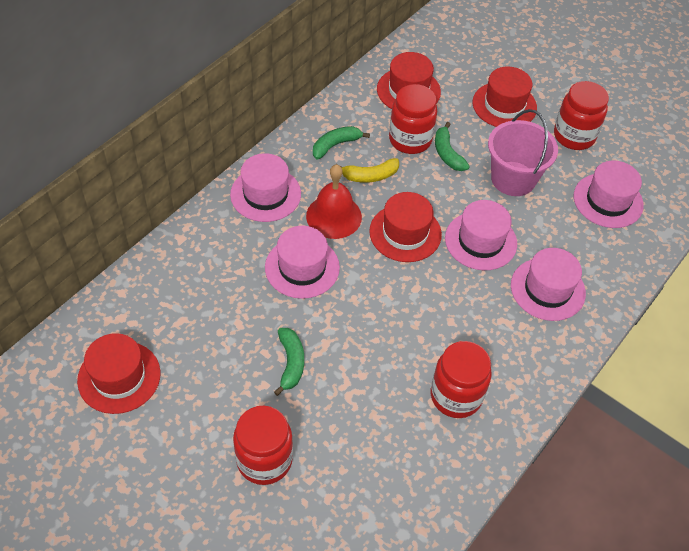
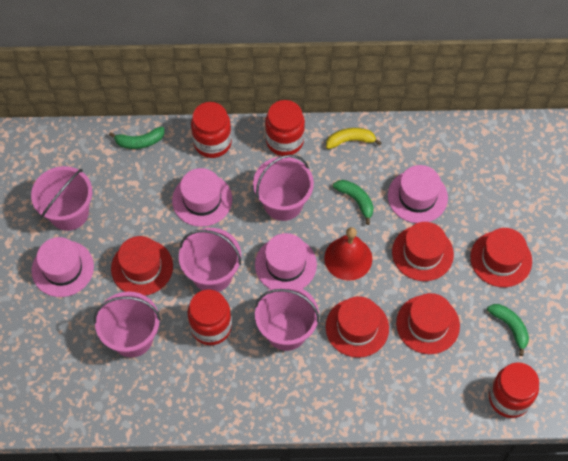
pink bucket: [488,109,558,196] = 1 -> [31,166,92,231] [94,292,161,357] [179,228,241,292] [253,155,314,221] [255,285,319,351] = 5
pink hat: [230,153,301,222] [265,226,340,299] [445,200,517,270] [511,248,586,321] [574,161,644,228] = 5 -> [32,237,94,297] [172,168,232,227] [255,233,317,289] [388,165,448,223] = 4
red hat: [77,333,161,414] [369,192,442,262] [377,52,441,109] [472,67,537,127] = 4 -> [111,236,173,295] [326,296,389,358] [392,222,454,281] [396,293,460,354] [470,228,532,287] = 5

